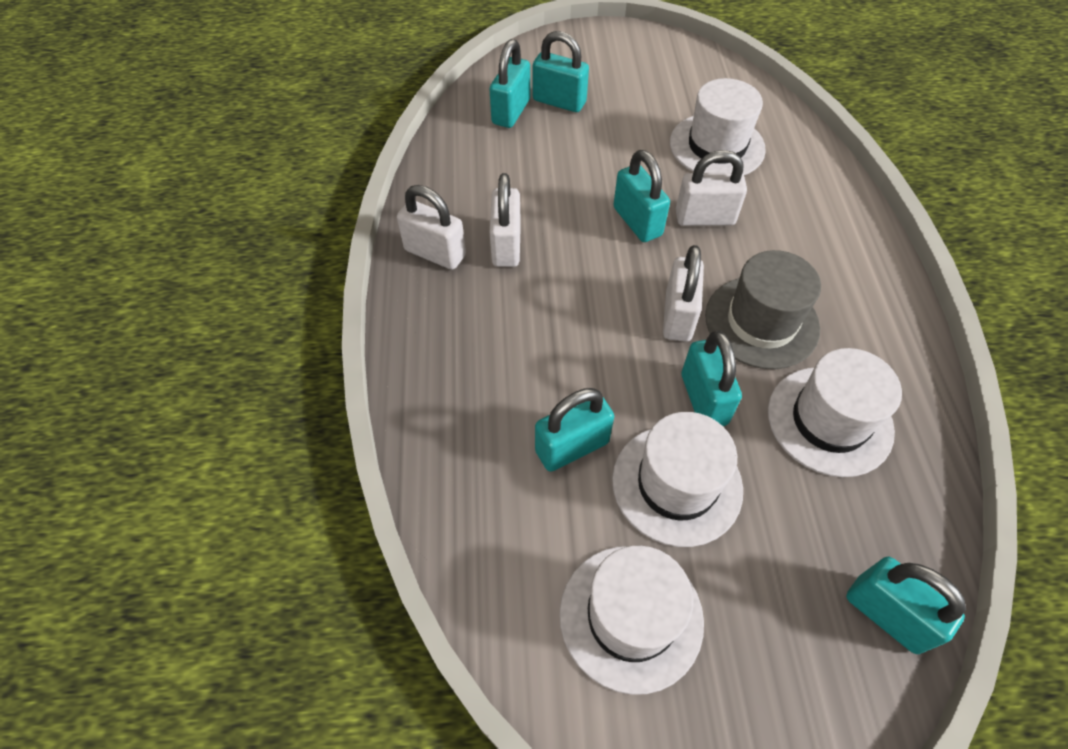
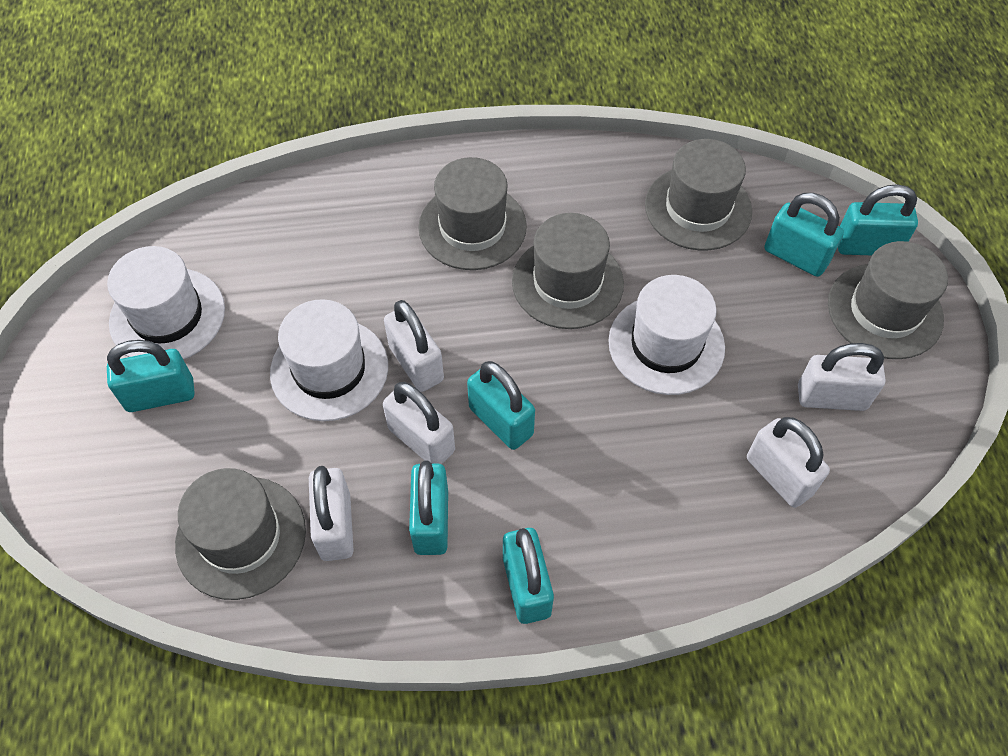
grey hat: [705,250,821,369] = 1 -> [175,468,306,600] [418,157,527,270] [512,213,624,329] [645,139,752,251] [828,241,948,359] = 5
white hat: [560,545,704,695] [612,412,743,547] [670,78,766,175] [768,348,902,477] = 4 -> [107,246,225,360] [270,299,388,421] [608,275,725,395] = 3
white padlock: [397,185,466,270] [490,173,521,267] [663,245,704,342] [676,150,747,226] = 4 -> [309,466,354,561] [383,382,455,464] [384,300,444,392] [747,417,830,508] [798,343,886,411] = 5

